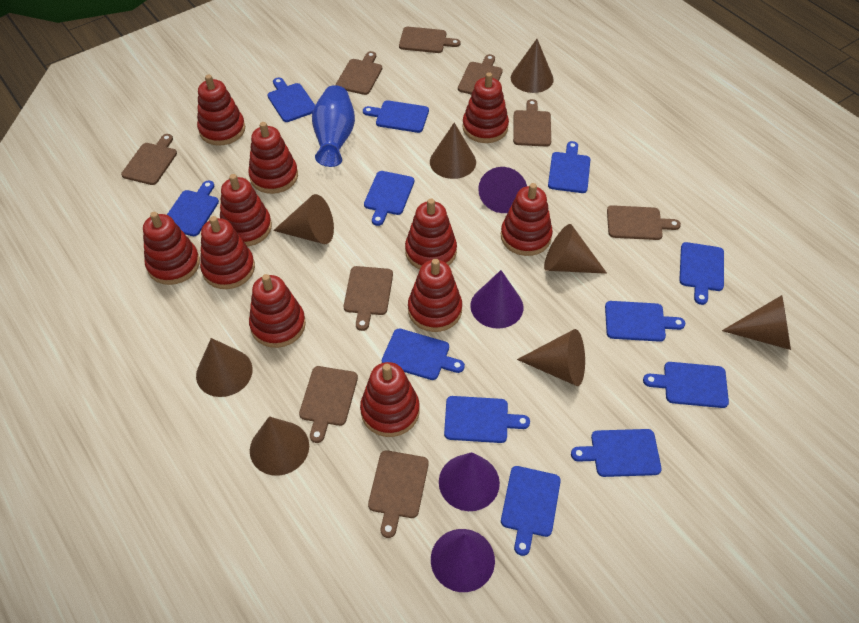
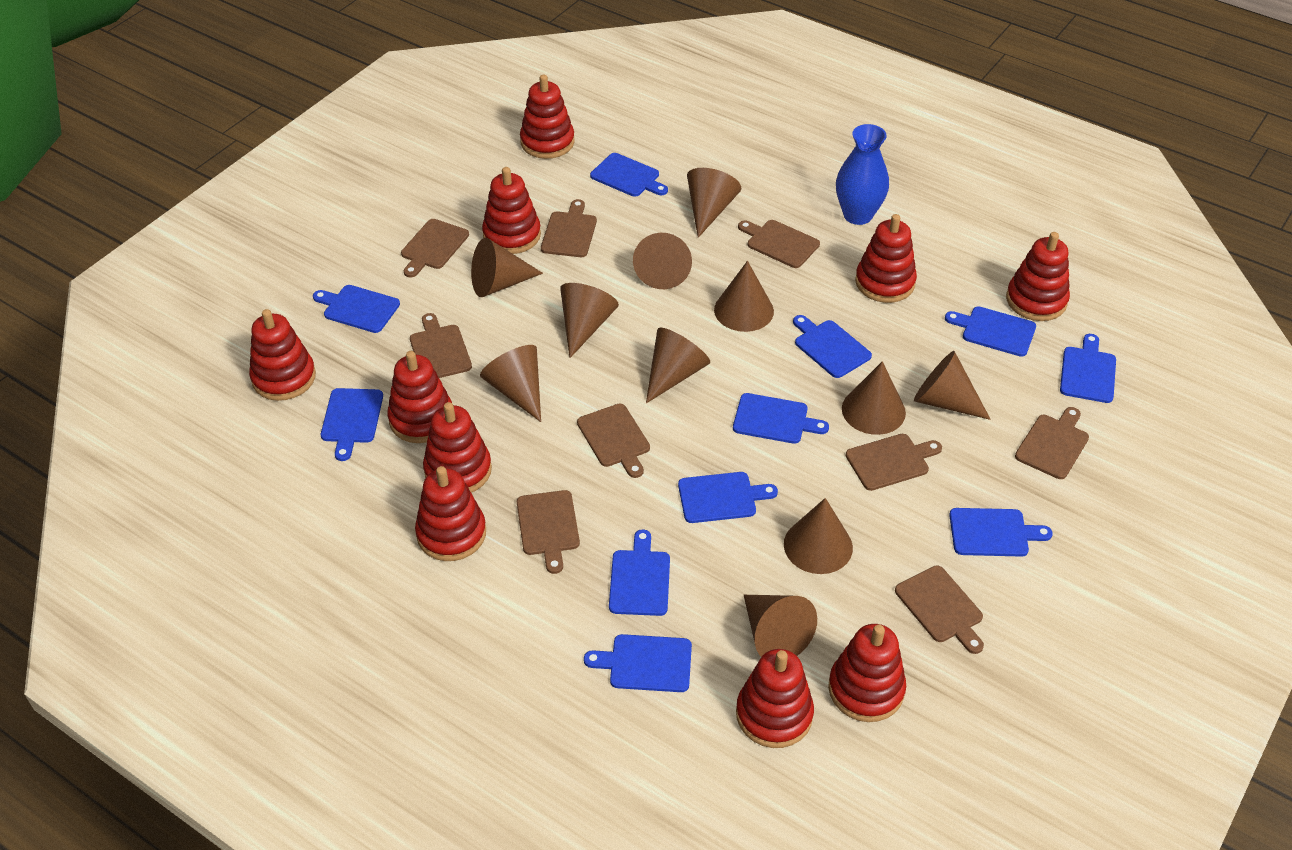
blue cutting board: [167,180,219,236] [268,78,315,122] [363,100,429,133] [364,171,414,226] [382,329,465,380] [444,396,530,443] [501,466,561,556] [548,141,591,193] [571,429,662,477] [605,301,685,342] [643,362,729,408] [679,242,724,305] = 12 -> [313,285,400,333] [321,388,383,461] [584,634,692,692] [590,153,668,197] [609,529,670,616] [678,472,778,523] [733,393,829,444] [793,315,872,378] [945,306,1036,357] [949,508,1053,557] [1060,334,1116,403] = 11
brown cone: [196,338,253,397] [250,416,309,476] [273,194,334,244] [430,123,476,179] [511,39,554,93] [517,329,585,386] [544,224,607,274] [722,295,791,350] = 8 -> [471,238,543,297] [480,345,541,422] [560,283,619,358] [633,233,692,289] [646,328,710,403] [687,168,741,238] [714,261,774,332] [744,595,817,657] [784,498,853,574] [842,361,906,435] [914,351,991,420] = 11
purple cone: [431,529,495,592] [439,452,500,511] [470,270,523,328] [478,167,527,213] = 4 -> none = 0
red stacking toy: [143,212,200,285] [197,75,245,146] [200,216,255,289] [220,174,272,246] [248,122,298,194] [249,274,306,348] [360,362,420,437] [405,199,457,269] [408,259,462,332] [462,72,509,143] [501,183,553,256] = 11 -> [249,309,316,401] [387,351,452,443] [415,466,486,561] [423,402,492,493] [482,167,541,254] [520,75,575,159] [736,649,814,748] [828,624,906,722] [855,214,917,303] [1006,232,1070,321] = 10

